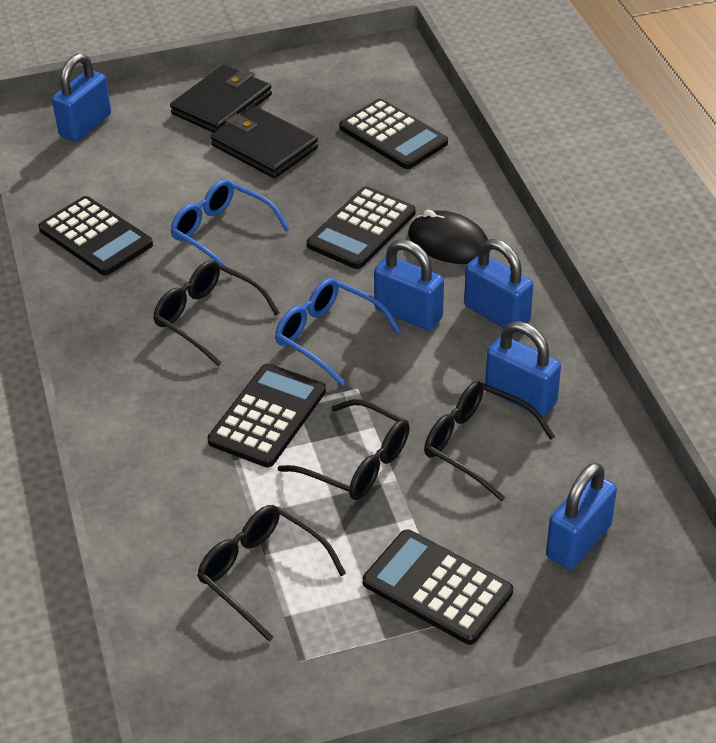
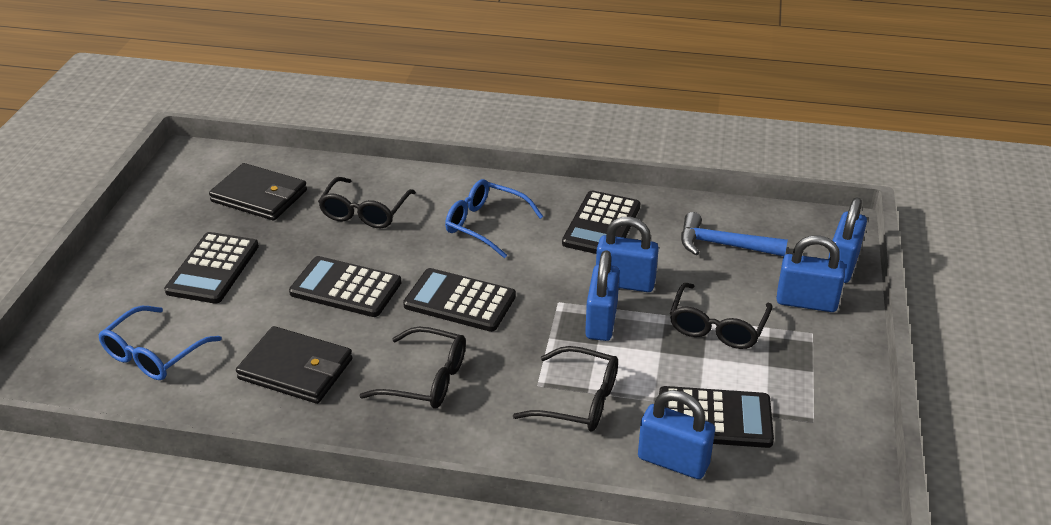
black mouse: [408,210,488,264] = 1 -> none = 0
blue hammer: none = 0 -> [681,212,788,256] = 1

